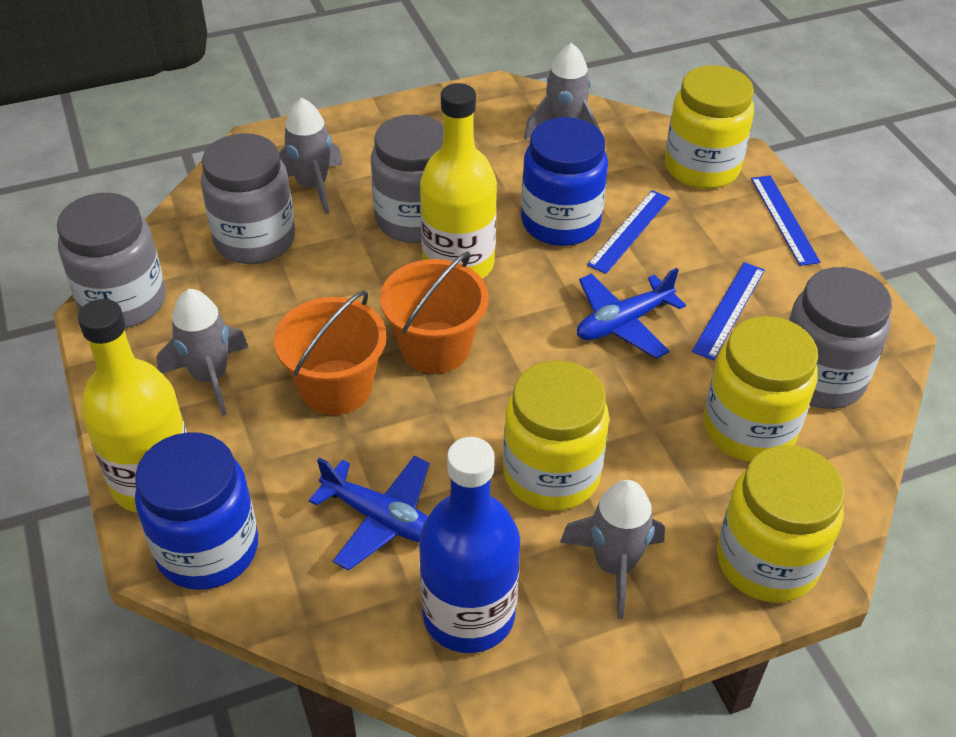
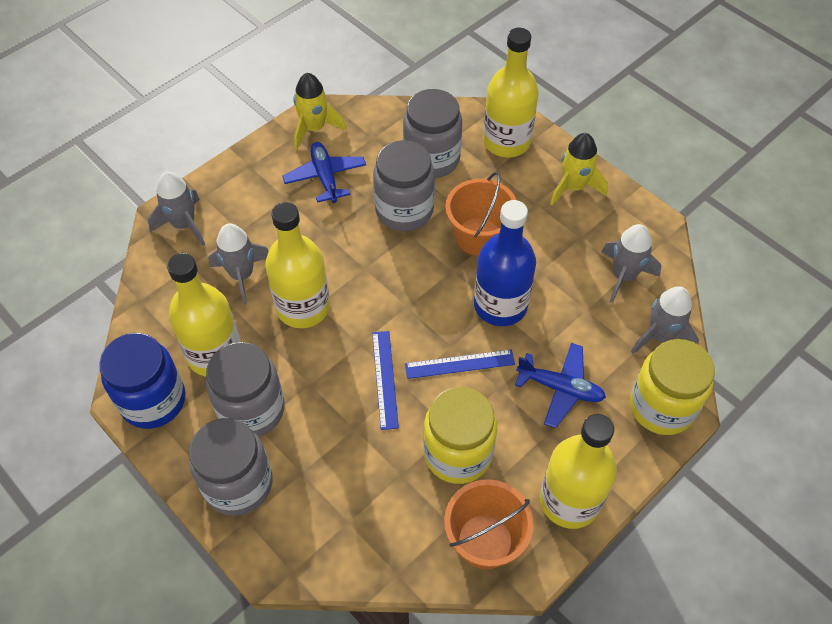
blue jar: [135,432,258,590] [521,117,608,246] = 2 -> [99,333,185,429] = 1
blue ruler: [587,190,670,274] [692,262,765,360] [751,176,820,266] = 3 -> [372,331,399,430] [405,349,515,379] = 2
yellow bottle: [78,299,187,513] [420,83,497,279] = 2 -> [167,253,241,376] [265,202,330,328] [483,28,539,158] [540,414,617,529] = 4
yellow jar: [503,360,609,511] [665,65,754,189] [704,316,818,462] [717,445,845,603] = 4 -> [423,387,497,484] [630,339,715,435] = 2
yellow rocket: none = 0 -> [294,73,346,149] [550,133,608,205] = 2

